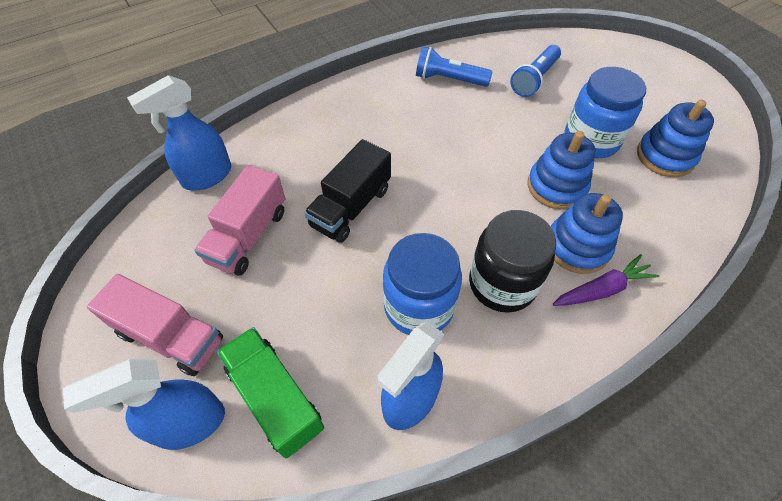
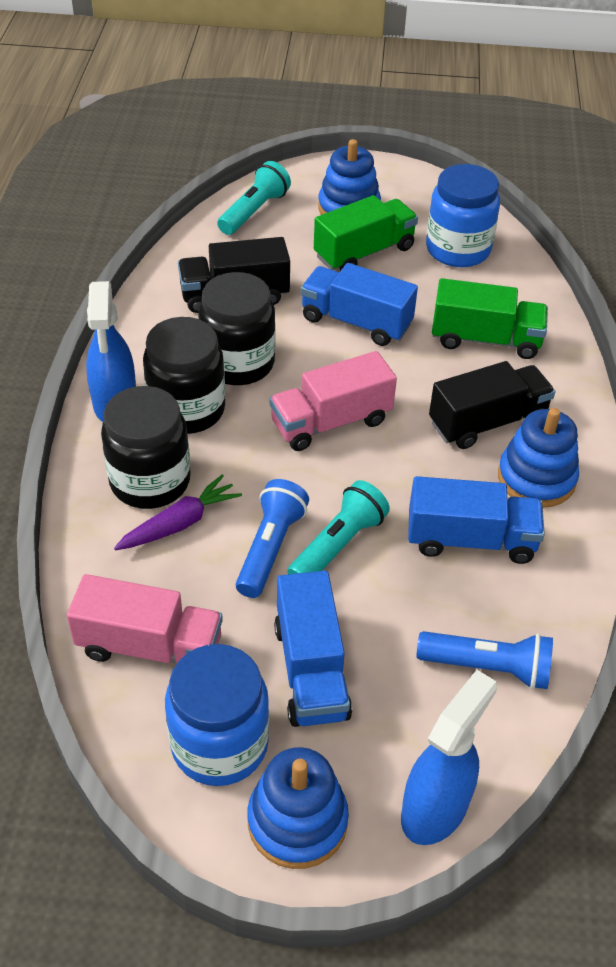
black jar: [469,210,556,313] = 1 -> [101,386,191,509] [143,317,225,434] [198,272,276,385] = 3
black truck: [304,139,391,243] = 1 -> [178,237,290,313] [429,361,555,449] = 2
blue spray bottle: [63,359,225,450] [127,75,231,191] [378,322,444,430] = 3 -> [86,281,136,422] [401,670,497,845] = 2
blue truck: none = 0 -> [274,571,352,727] [301,263,418,346] [408,476,545,564] = 3
green truck: [217,327,324,459] = 1 -> [314,195,418,271] [432,278,548,359] = 2
turquoise flashlight: none = 0 -> [217,161,291,235] [288,480,390,574] = 2

